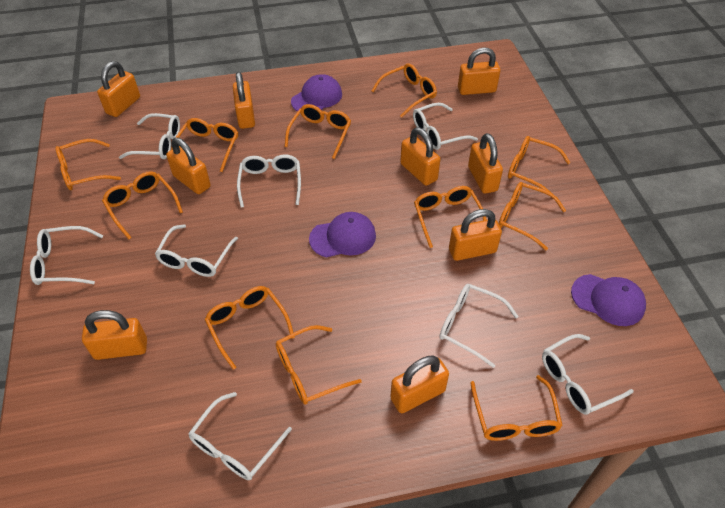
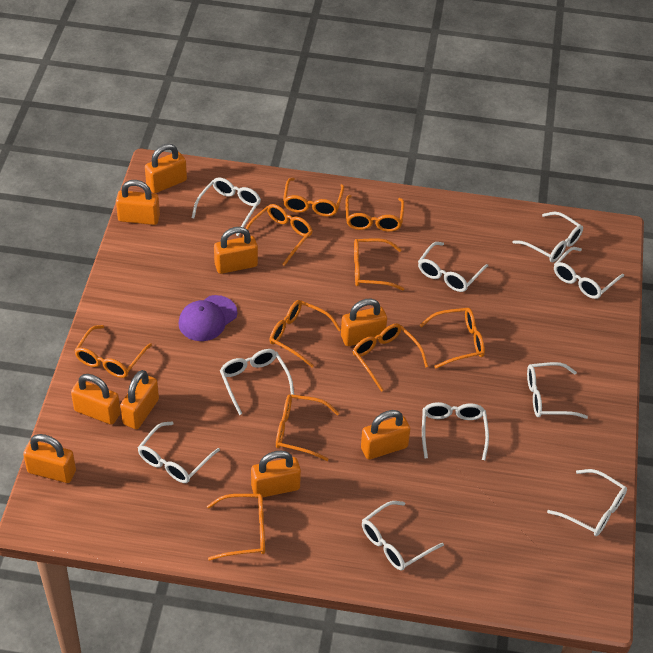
orange glasses: [55,139,121,190] [102,171,183,239] [171,118,238,172] [205,286,295,370] [276,325,362,404] [285,104,351,159] [372,63,437,117] [414,186,487,248] [471,375,563,441] [499,182,566,250] [508,136,571,197] = 11 -> [74,325,152,378] [207,494,265,561] [243,204,312,266] [270,300,341,368] [276,394,339,461] [283,178,344,216] [345,195,404,232] [353,323,428,392] [354,238,404,291] [420,308,485,369] = 10
purple cap: [291,74,342,112] [309,212,376,257] [571,274,646,326] = 3 -> [179,295,237,341] = 1
white glasses: [30,226,103,285] [119,113,180,159] [155,224,238,277] [188,392,292,480] [237,154,301,208] [413,103,478,150] [439,284,519,368] [542,334,634,415] = 8 -> [138,422,220,483] [192,178,261,236] [220,349,294,415] [362,501,444,570] [418,242,488,292] [422,402,489,460] [512,212,583,262] [527,362,588,419] [547,469,627,536] [554,247,624,299] = 10

